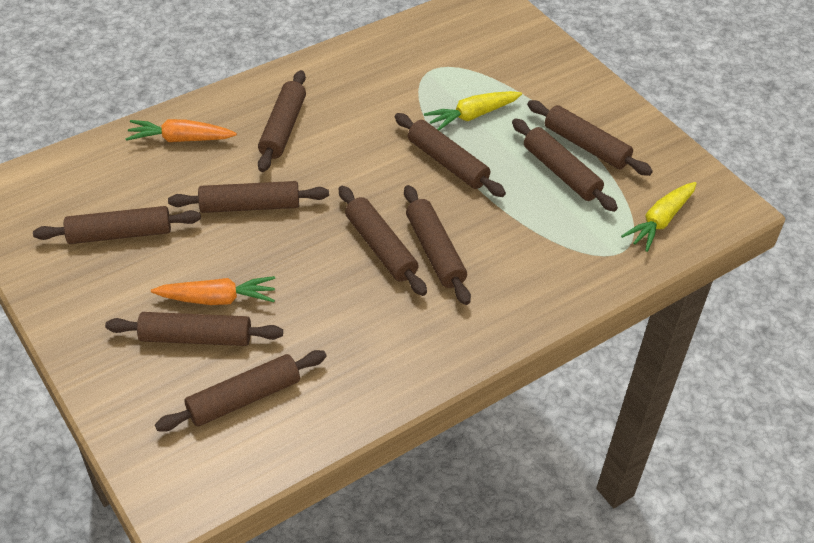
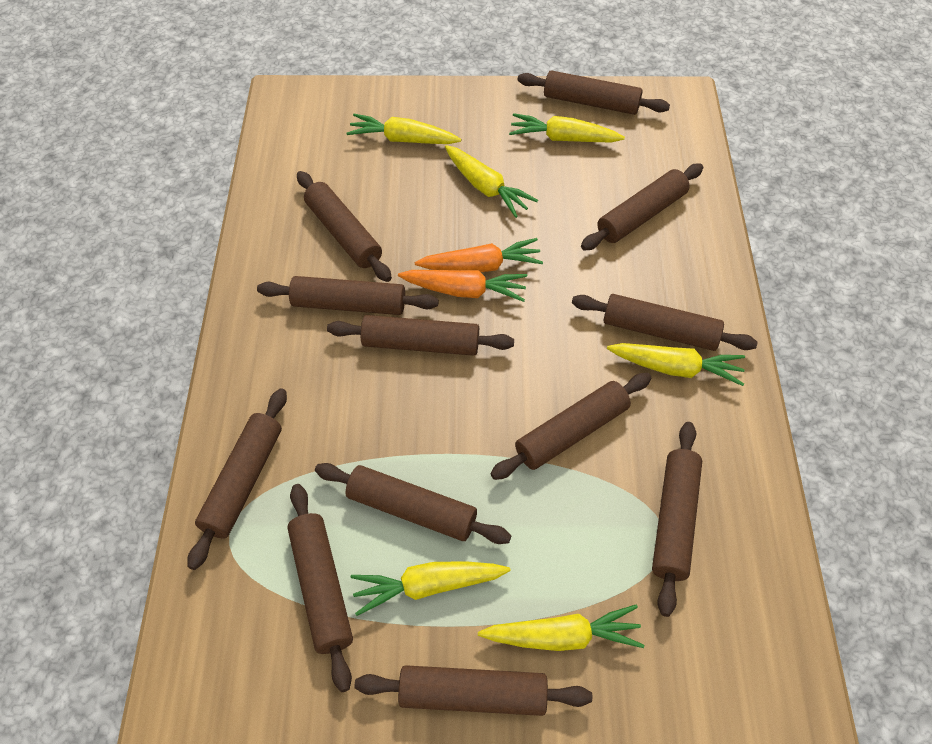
brown rolling pin: [33,206,201,244] [105,312,283,346] [155,350,327,432] [168,181,329,213] [258,70,306,172] [338,186,427,296] [395,113,506,197] [404,185,471,305] [512,118,618,212] [527,100,653,176] = 10 -> [187,389,287,570] [257,276,439,315] [287,484,353,692] [297,171,392,282] [315,463,511,544] [327,315,514,356] [355,665,592,716] [490,373,651,480] [518,70,670,115] [572,294,758,351] [581,164,703,250] [652,422,702,617] = 12
yellow carrot: [424,91,522,130] [621,182,697,252] = 2 -> [346,114,461,144] [351,561,511,616] [445,145,538,218] [478,605,644,651] [509,113,625,142] [607,343,745,386] = 6

